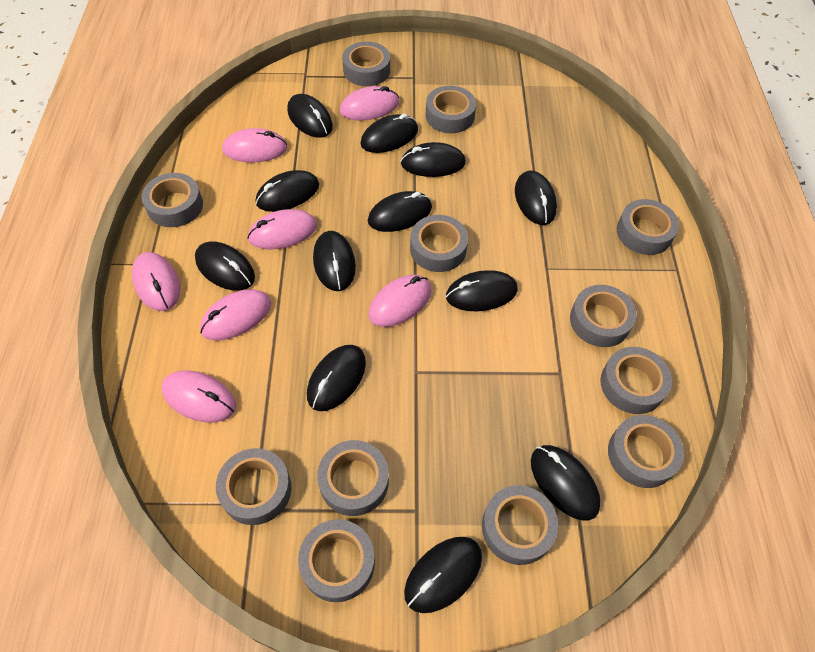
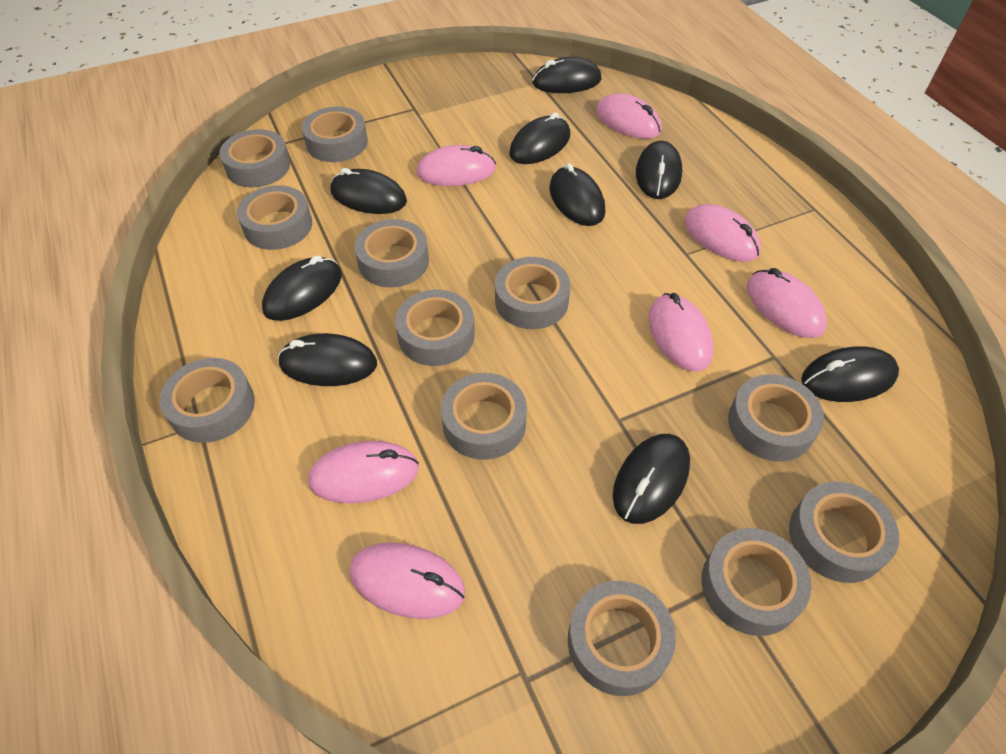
black mouse: [195,241,255,291] [256,170,319,212] [287,94,333,138] [307,345,366,411] [313,231,356,291] [361,114,418,153] [368,191,432,232] [401,142,466,177] [404,537,482,613] [446,270,518,311] [515,171,557,225] [531,445,601,521] = 12 -> [262,255,342,321] [278,333,377,386] [330,168,407,214] [509,112,570,164] [532,57,601,93] [549,163,605,226] [613,434,690,524] [636,141,682,199] [801,346,899,402] = 9

